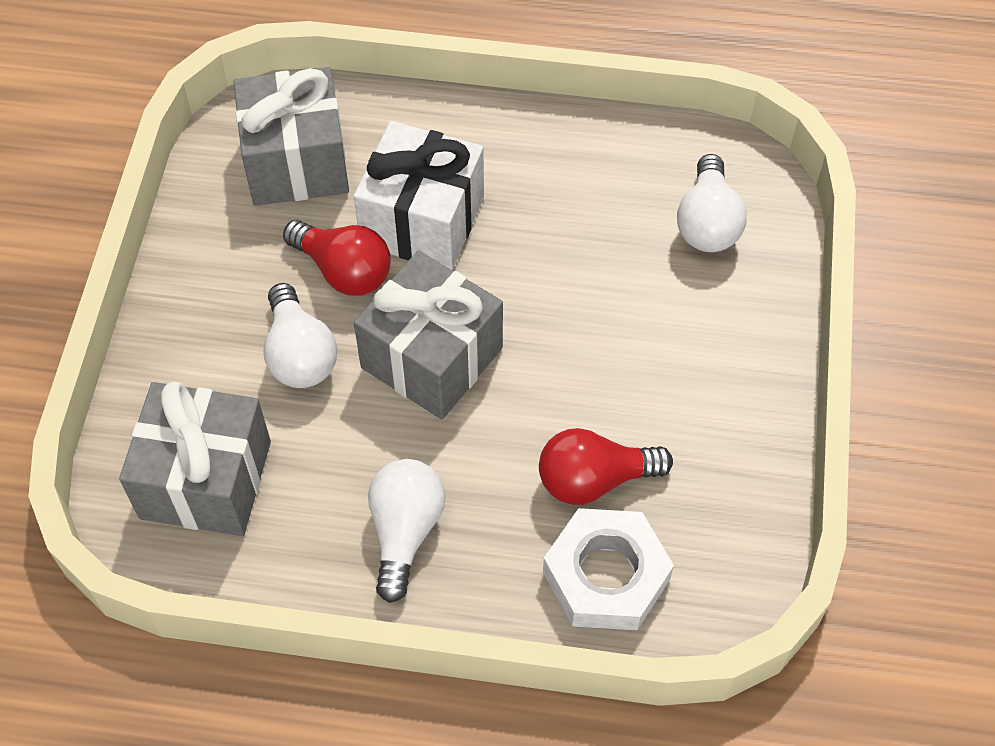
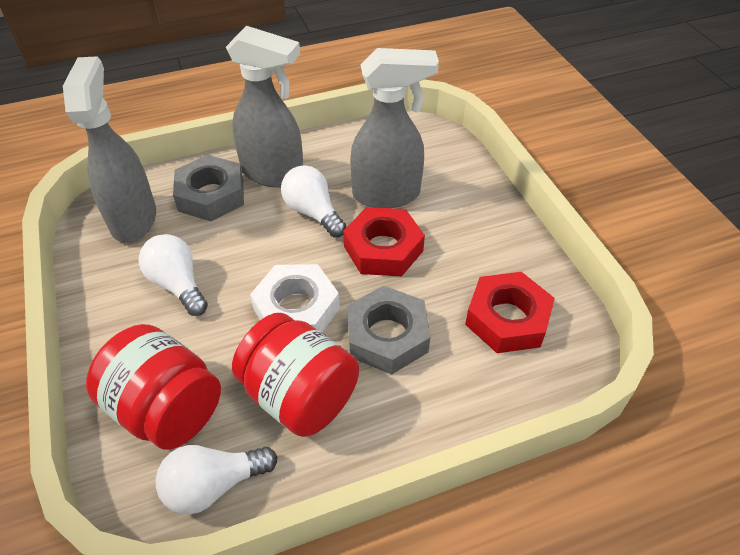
grey gift: [119,381,271,536] [234,67,349,206] [354,251,503,419] = 3 -> none = 0
grey nut: none = 0 -> [173,155,244,221] [347,286,430,374] = 2
grey spray bottle: none = 0 -> [63,56,156,243] [226,26,303,188] [350,48,439,208] = 3
red jar: none = 0 -> [86,324,221,450] [232,313,359,437] = 2
red light bulb: [283,220,391,296] [539,428,673,505] = 2 -> none = 0
red nut: none = 0 -> [343,207,425,277] [465,272,555,353] = 2
white gift: [354,121,484,270] = 1 -> none = 0

